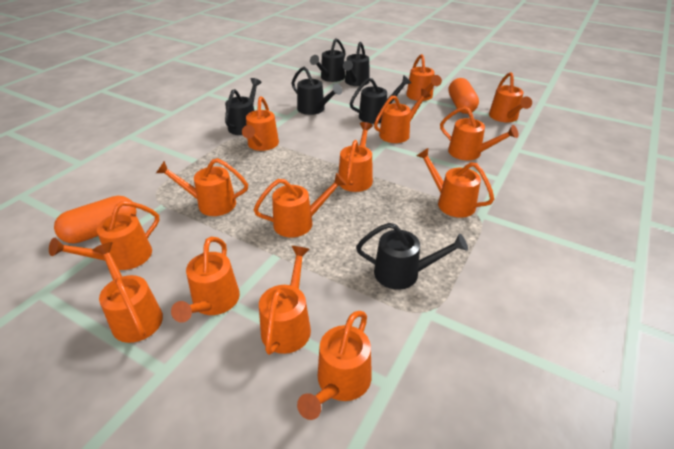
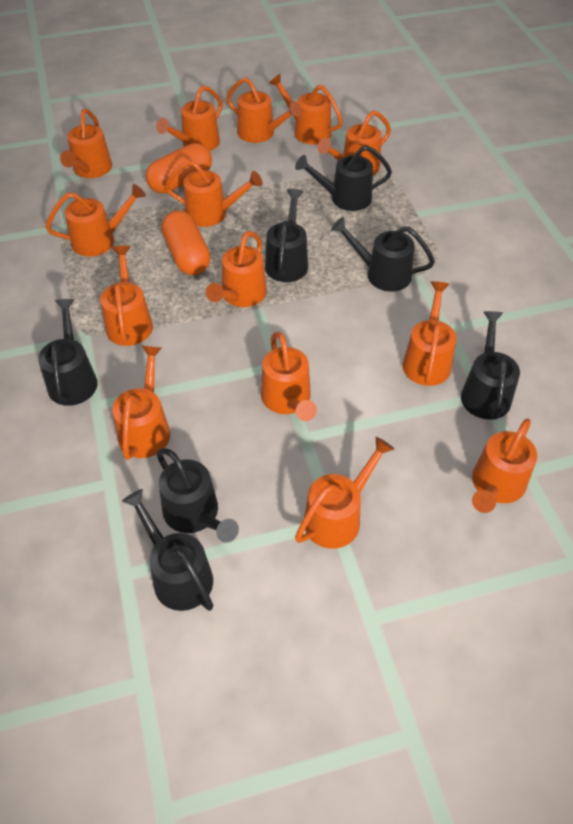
black watering can: [225,78,262,135] [292,67,342,115] [310,38,345,82] [343,42,370,86] [350,75,411,124] [356,223,468,290] = 6 -> [38,299,98,406] [122,489,213,611] [156,448,239,543] [265,189,308,282] [295,145,392,211] [331,217,435,291] [461,311,520,420] = 7

